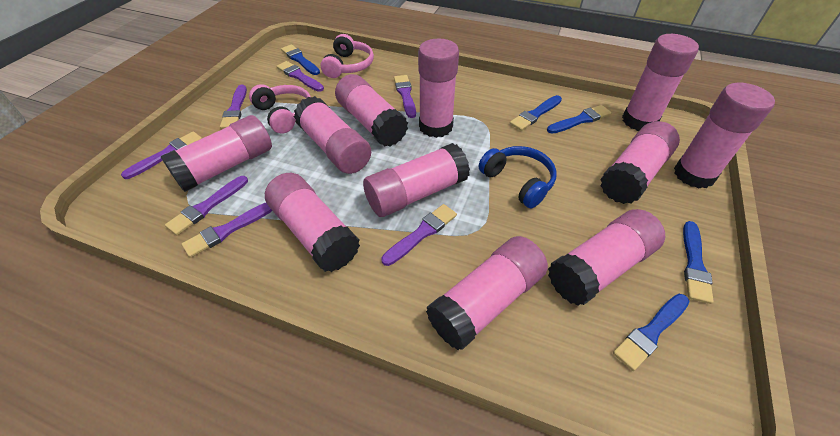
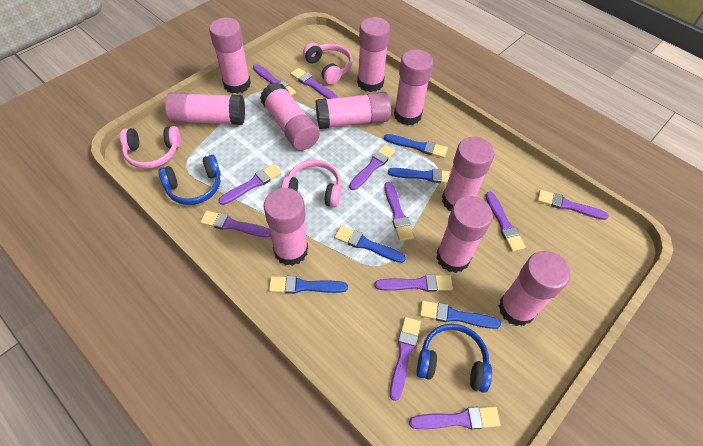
blue headphones: [479,146,557,208] = 1 -> [159,155,221,205] [417,324,492,393] = 2
pink glue stick: [161,115,272,192] [265,173,360,272] [294,96,371,174] [335,74,408,147] [363,143,470,217] [418,39,459,138] [426,236,548,350] [548,209,665,306] [600,121,680,204] [622,34,699,131] [674,83,775,189] = 11 -> [165,92,245,125] [209,17,251,94] [260,82,320,150] [264,188,308,266] [316,92,391,129] [357,17,390,92] [394,49,433,125] [436,196,493,273] [442,137,495,211] [499,251,571,326] = 10
pink headphones: [249,84,311,134] [320,34,374,78] = 2 -> [120,126,181,169] [281,160,341,207] [303,43,353,85] = 3
purple brush: [121,131,202,179] [165,176,248,235] [182,203,272,258] [220,85,247,129] [276,61,324,92] [381,204,457,266] [394,75,416,118] = 7 -> [200,211,271,238] [218,164,282,205] [253,64,296,96] [290,68,338,99] [349,144,395,190] [375,274,453,292] [385,182,414,241] [390,317,421,401] [409,406,500,429] [485,192,526,252] [537,190,609,220] = 11

